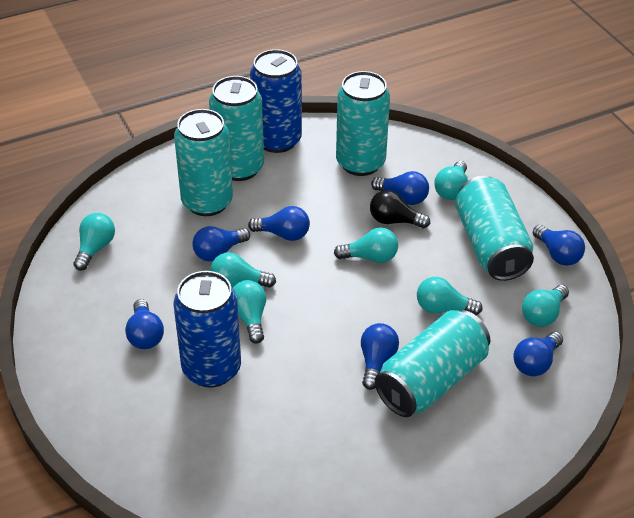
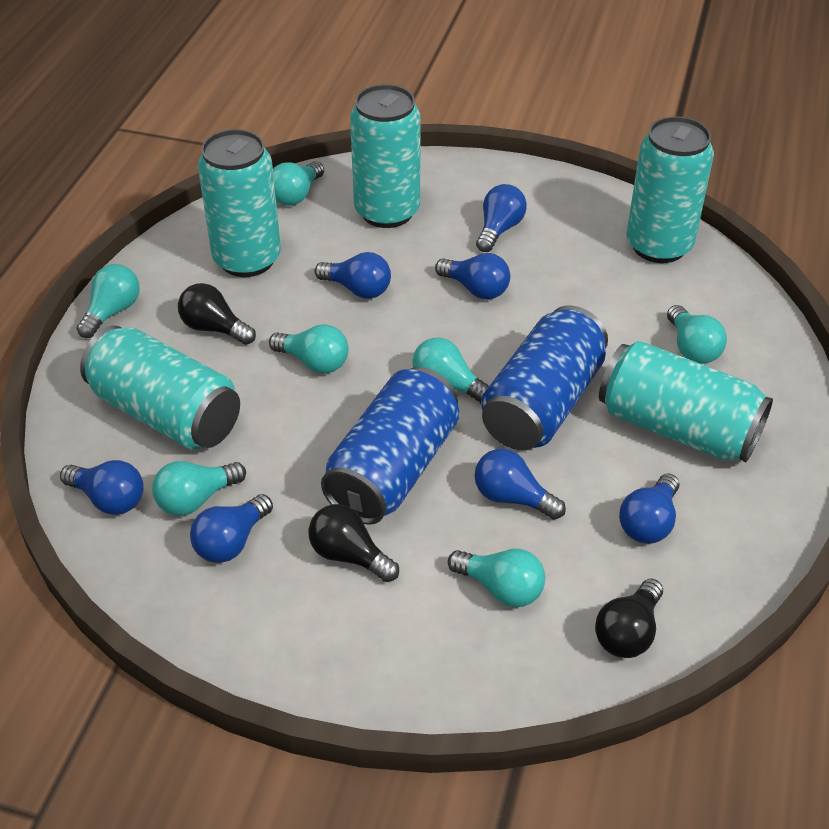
black light bulb: [370,190,430,228] = 1 -> [178,283,256,345] [309,504,399,582] [595,579,663,658] = 3

